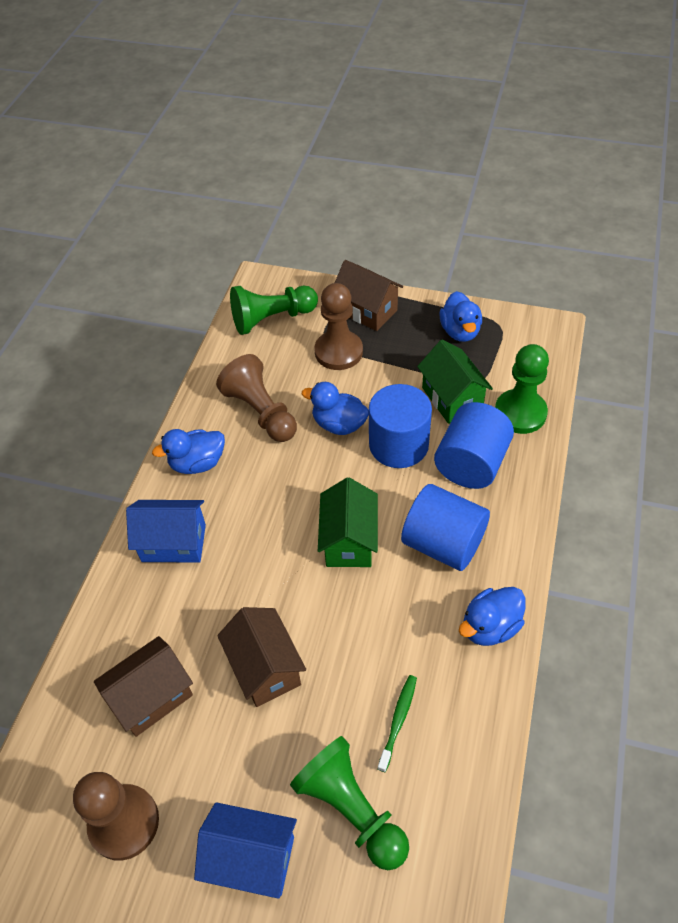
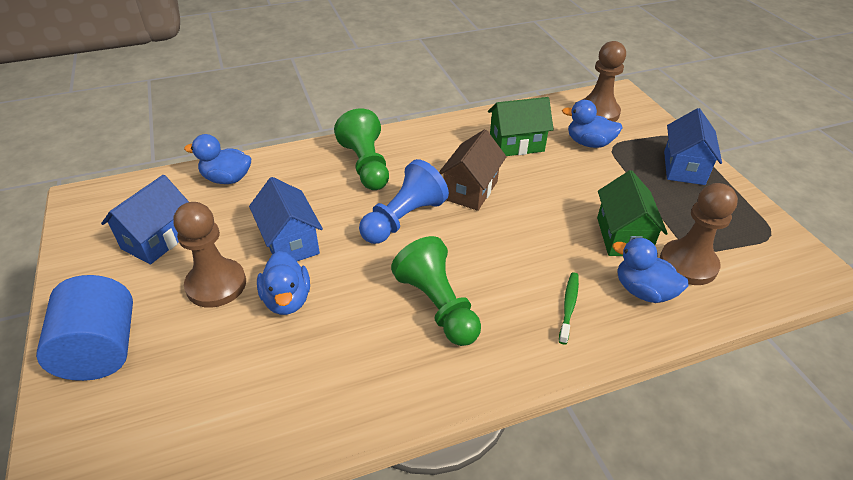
blue cylinder: [369,384,432,468] [401,484,490,571] [434,402,514,489] = 3 -> [36,275,133,381] = 1
blue house: [126,500,206,562] [194,802,297,899] = 2 -> [101,175,189,264] [249,177,323,261] [664,108,722,185] = 3
blue pawn: none = 0 -> [359,159,449,244] = 1
brown house: [94,636,193,737] [217,607,306,707] [335,260,403,331] = 3 -> [439,129,507,211] = 1
green pawn: [230,286,318,335] [290,736,409,870] [495,344,549,434] = 3 -> [334,109,389,190] [391,236,481,346] = 2

